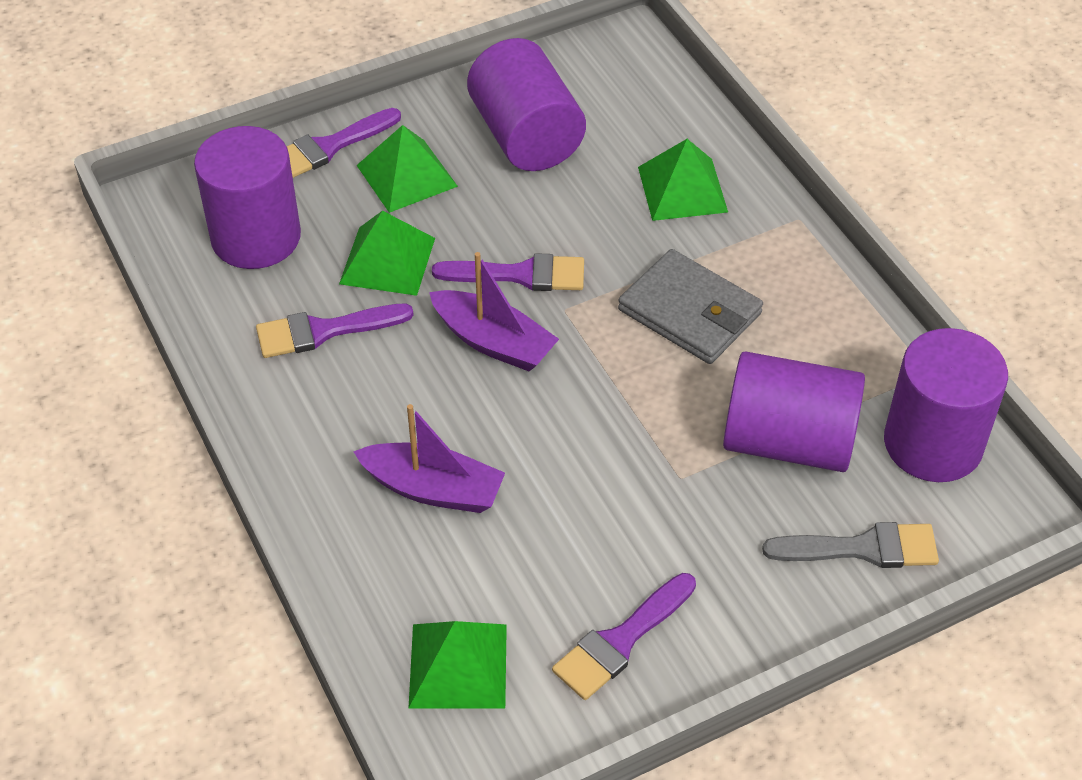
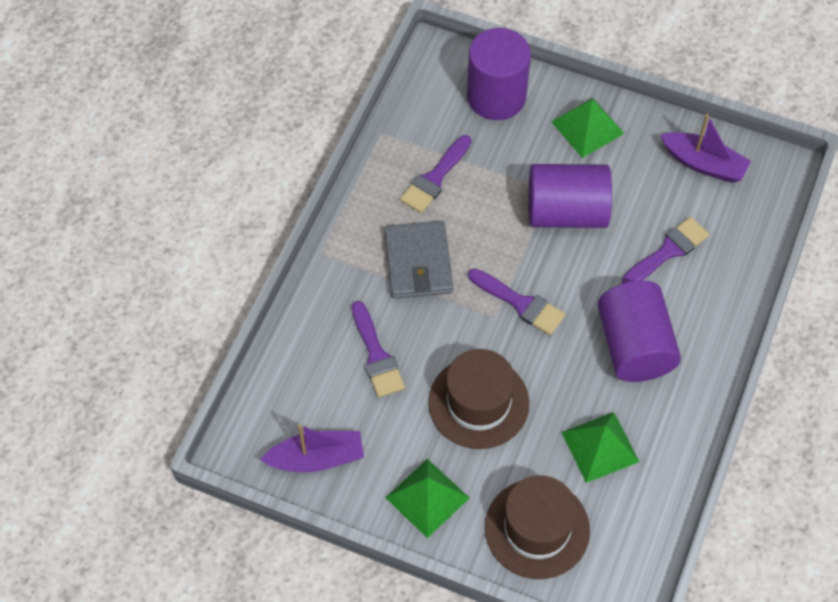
brown hat: none = 0 -> [428,349,529,449] [485,476,590,579] = 2
green pyramid: [339,211,435,296] [357,125,458,213] [409,621,507,708] [638,139,728,221] = 4 -> [386,459,469,538] [551,98,625,158] [561,412,639,483] = 3
grey brush: [762,522,939,568] = 1 -> none = 0
purple cylinder: [194,126,301,269] [467,38,586,171] [723,351,865,472] [884,328,1008,482] = 4 -> [467,28,531,120] [528,164,612,228] [597,280,681,382] = 3

